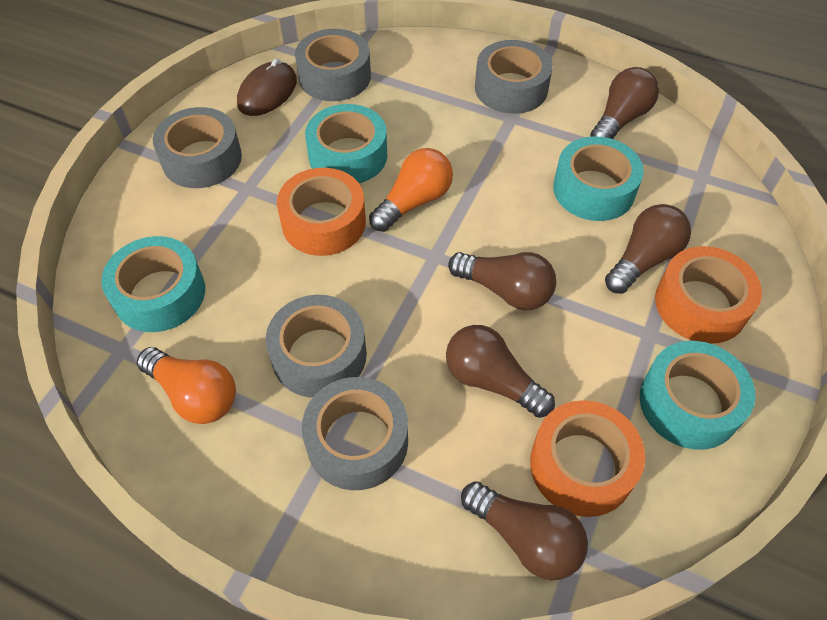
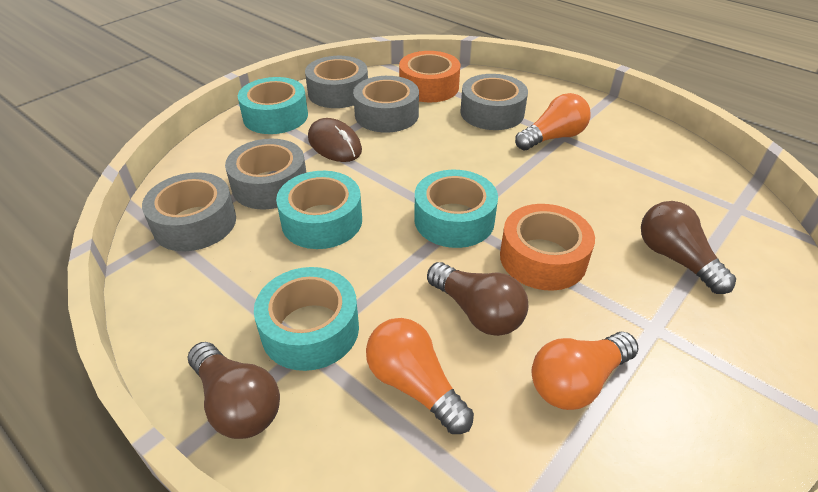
brown light bulb: [446,325,555,418] [448,252,556,310] [461,481,588,580] [590,67,659,139] [605,204,691,294] = 5 -> [188,342,280,439] [427,262,528,336] [641,201,736,294] = 3
orange light bulb: [137,347,236,424] [369,148,453,232] = 2 -> [366,318,474,434] [515,93,591,150] [531,332,639,410] = 3
orange tape: [277,168,366,256] [530,400,645,517] [655,246,762,344] = 3 -> [399,51,460,102] [500,204,595,291] = 2

